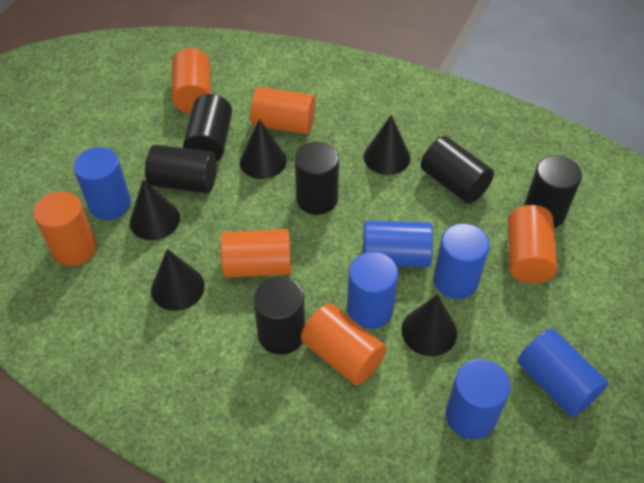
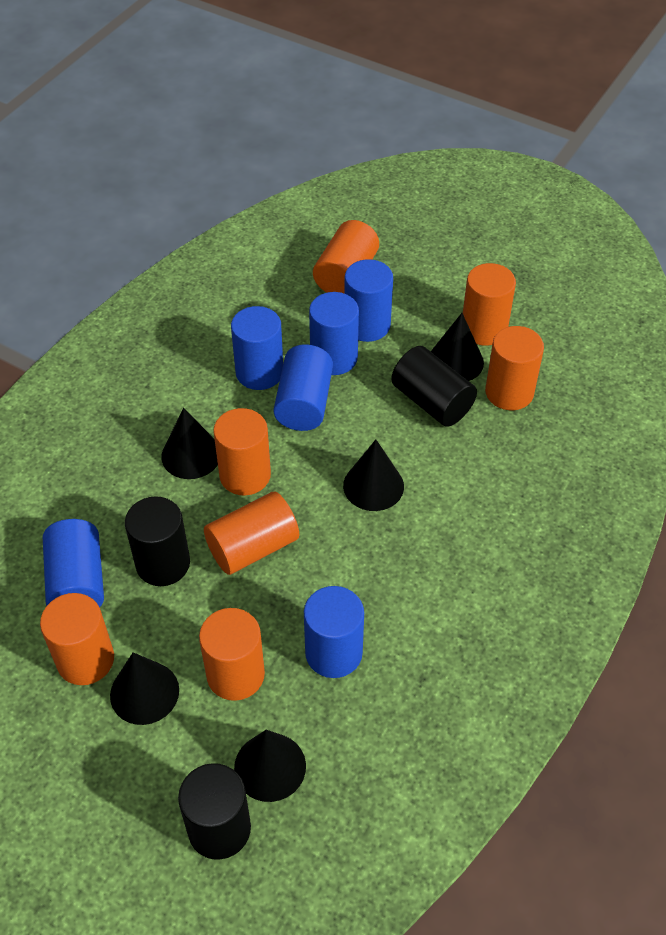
black cylinder: [145,145,217,193] [183,94,232,161] [253,277,305,355] [295,142,339,215] [421,136,494,204] [524,156,582,228] = 6 -> [125,496,190,586] [178,763,251,860] [391,346,477,427] = 3
orange cylinder: [34,191,97,266] [172,48,211,113] [221,229,291,278] [250,87,315,134] [301,303,386,385] [507,205,557,283] = 6 -> [40,593,114,685] [199,608,265,701] [204,492,299,575] [213,408,271,495] [313,220,379,293] [463,263,516,346] [485,326,544,410] = 7

